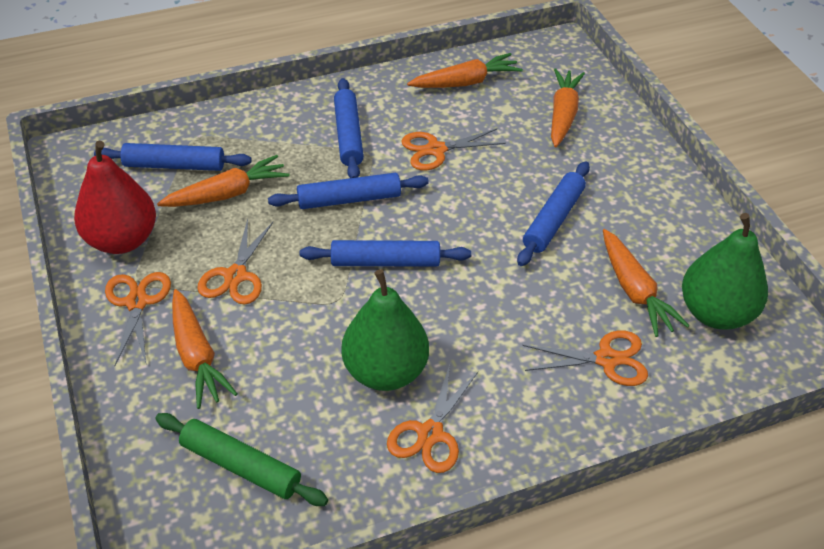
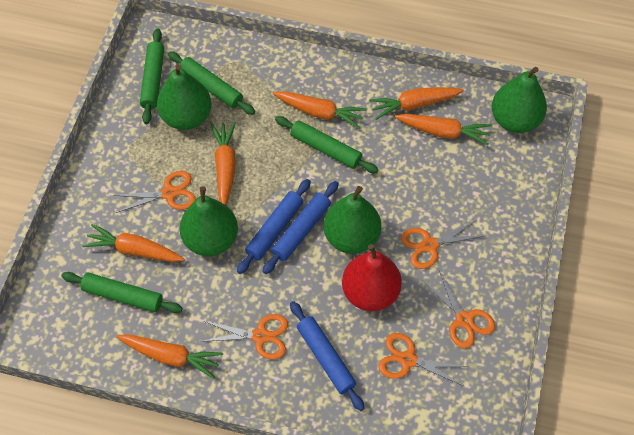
blue rolling pin: [94,143,252,171] [268,173,429,209] [300,240,471,267] [334,78,364,178] [517,161,590,266] = 5 -> [237,179,311,274] [263,181,339,274] [290,301,364,411] = 3
green pear: [341,269,429,391] [682,213,768,329] = 2 -> [157,64,212,130] [179,186,238,256] [324,186,381,254] [492,67,547,133] = 4
green rolling pin: [155,413,328,506] = 1 -> [61,272,183,313] [140,29,164,124] [168,51,255,115] [275,116,379,173] = 4
orange carrot: [157,155,290,207] [172,289,237,409] [407,53,523,88] [551,69,585,147] [603,229,690,337] = 5 -> [83,224,185,262] [117,334,223,379] [211,122,236,205] [273,91,367,129] [369,87,464,120] [395,114,492,145] = 6

